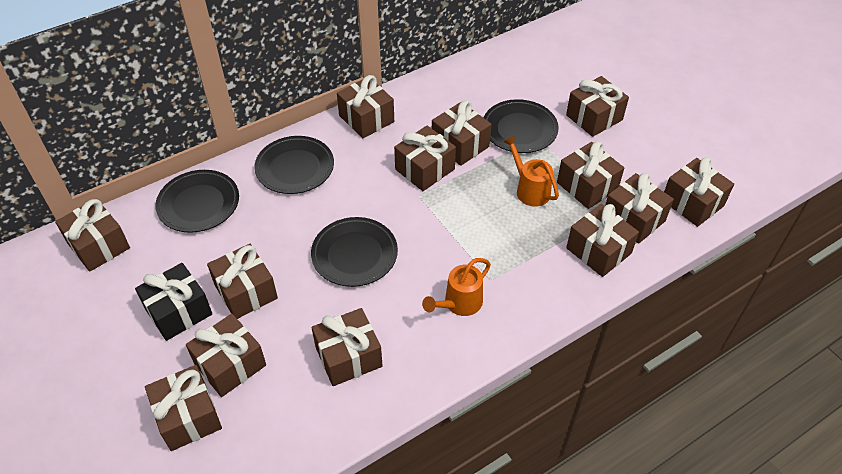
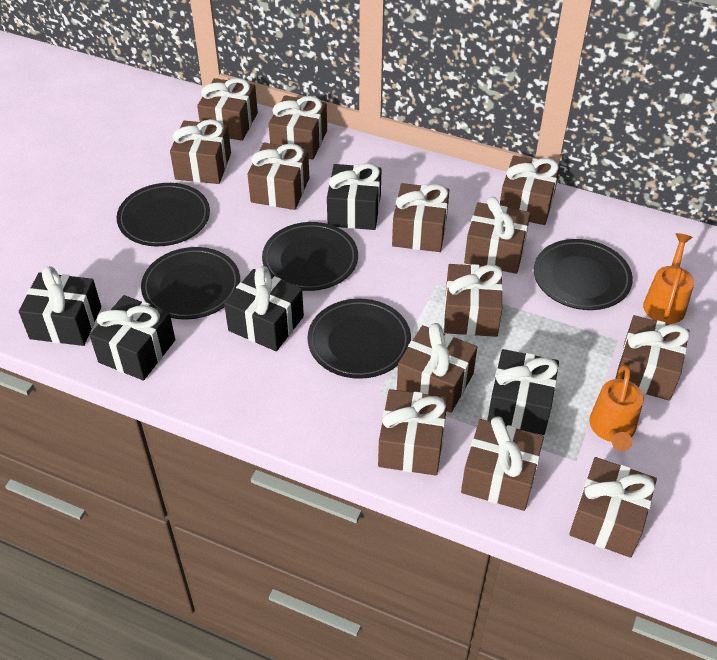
black gift: [135,263,212,341] = 1 -> [19,266,101,346] [90,295,175,381] [224,266,304,351] [327,163,382,230] [487,349,559,435] = 5
black plate: [155,170,239,233] [254,136,334,194] [311,217,398,287] [484,99,559,153] = 4 -> [117,183,210,246] [141,247,240,320] [262,222,358,291] [307,299,411,379] [534,239,633,310] = 5

